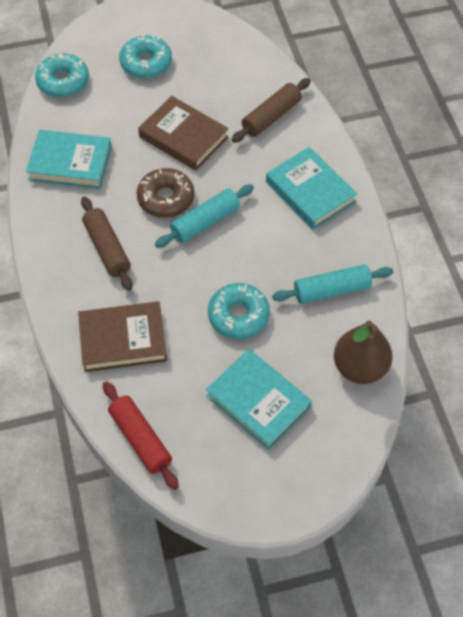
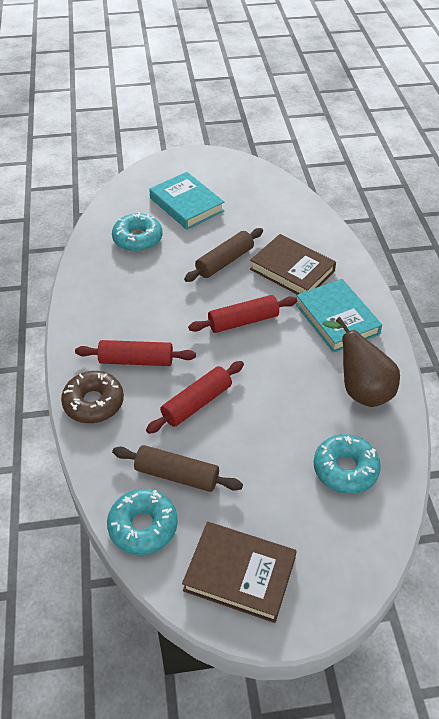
red rolling pin: [103,381,179,490] = 1 -> [75,340,196,366] [146,361,244,434] [188,295,297,333] = 3
turquoise book: [26,130,112,189] [206,349,312,450] [266,147,357,230] = 3 -> [149,172,224,230] [296,279,382,353] = 2
turquoise rolling pin: [155,184,254,248] [272,265,393,304] = 2 -> none = 0

